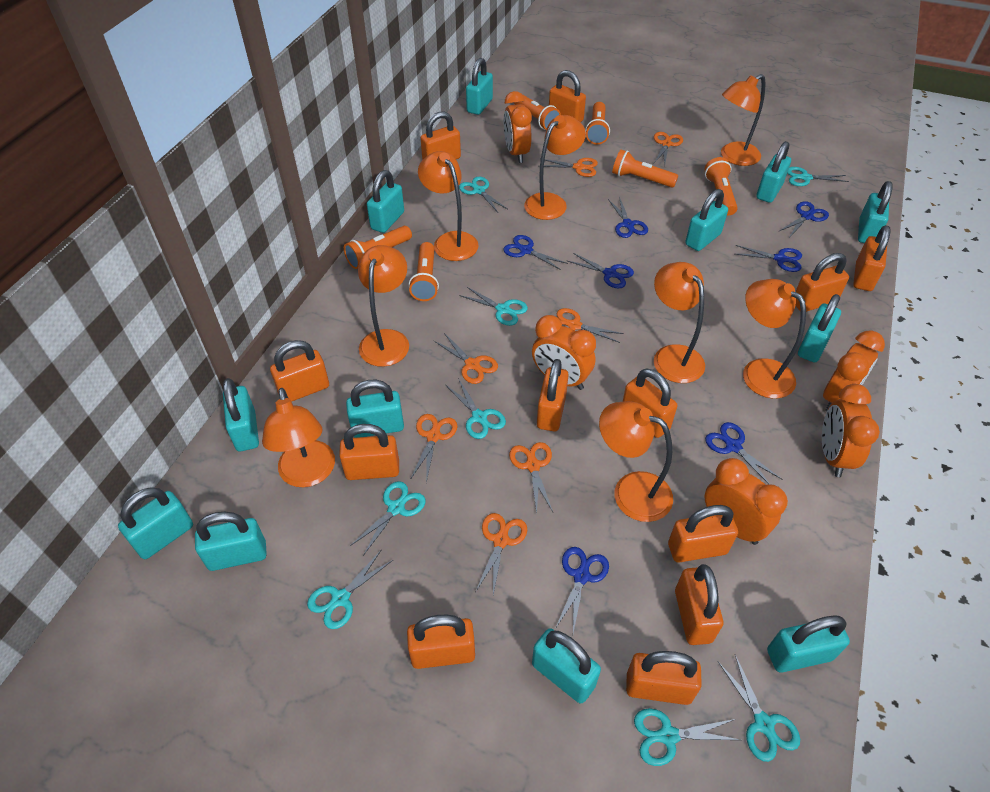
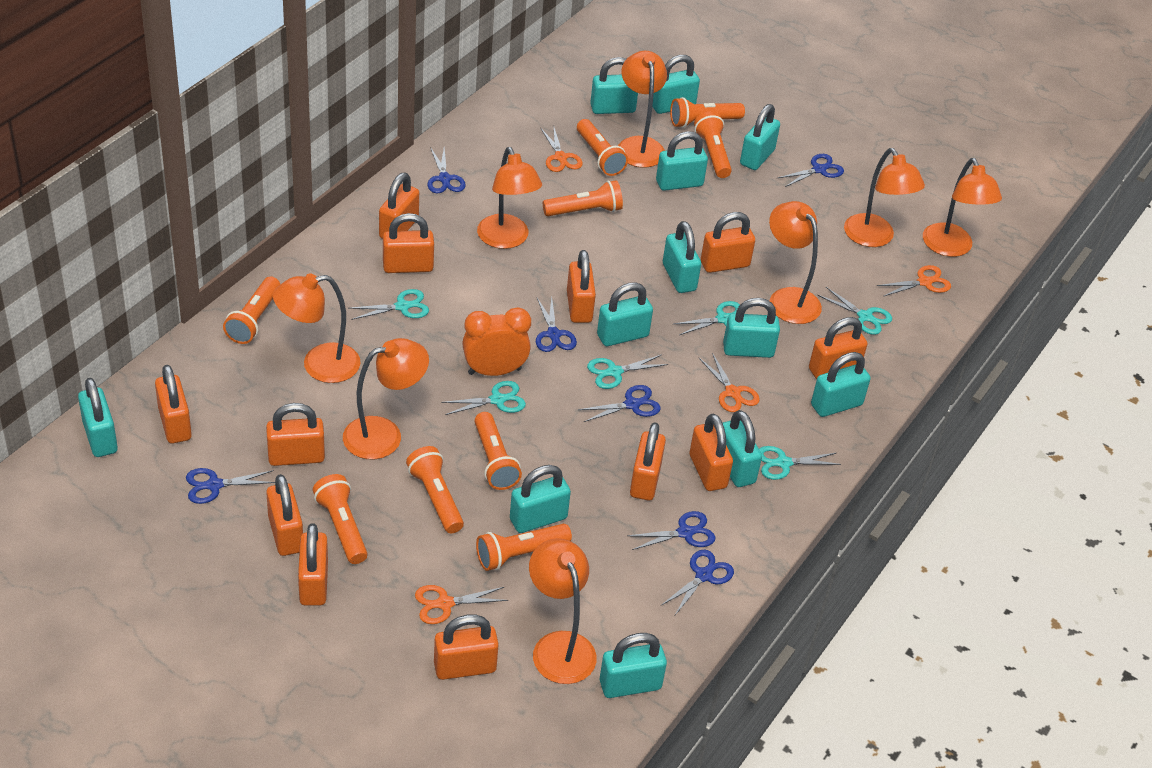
orange clock: [504,91,532,163] [532,315,596,390] [705,458,788,545] [822,384,880,477] [823,330,885,412] = 5 -> [462,307,531,376] = 1
orange flashlight: [344,226,412,269] [409,242,439,301] [514,94,561,130] [585,102,610,145] [612,150,678,188] [705,157,738,216] = 6 -> [223,276,280,344] [313,474,368,564] [406,446,464,533] [475,412,522,490] [476,524,572,571] [543,180,623,216] [577,119,628,176] [670,97,745,128] [694,111,732,178] = 9
orange scissors: [410,414,457,483] [433,333,498,384] [476,513,527,595] [509,442,553,514] [544,158,598,177] [557,308,624,343] [654,132,683,164] = 7 -> [415,585,508,624] [540,127,583,172] [699,353,760,412] [877,265,951,296] = 4
turquoise scissors: [307,549,393,629] [350,481,426,556] [446,378,506,439] [459,176,508,212] [459,287,528,326] [634,708,740,766] [718,655,800,762] [787,167,849,186] = 8 -> [348,289,429,320] [441,381,526,415] [587,354,668,389] [674,301,740,335] [759,446,841,480] [818,287,892,335] = 6

